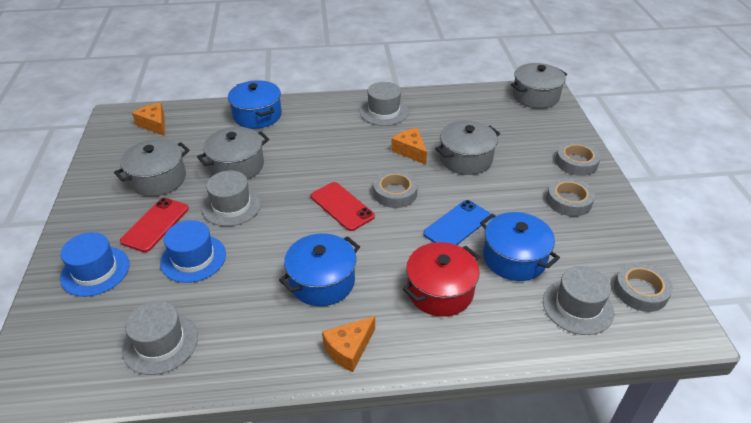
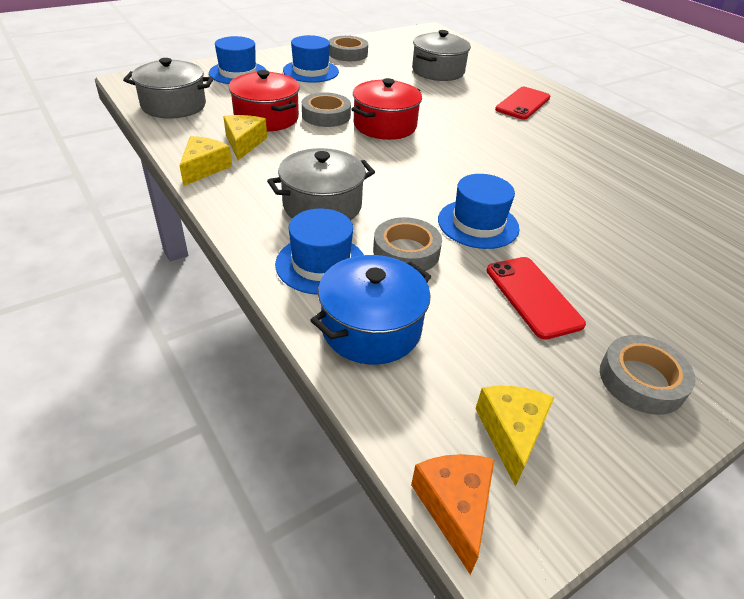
blue hat: [60,232,129,297] [160,220,226,283] = 2 -> [209,36,266,84] [275,208,364,295] [283,35,339,83] [438,174,520,249] = 4
blue phone: [423,200,491,245] = 1 -> none = 0
blue pot: [228,80,282,129] [279,233,360,306] [480,212,560,281] = 3 -> [310,255,431,364] = 1
grey hat: [122,301,198,375] [202,171,261,226] [360,82,409,126] [543,266,614,335] = 4 -> none = 0
grey pot: [114,139,190,196] [197,127,269,180] [435,120,500,175] [511,63,567,109] = 4 -> [123,58,214,119] [267,148,375,221] [412,30,471,81] = 3
orange cheese: [132,102,165,136] [322,316,375,372] [391,128,427,165] = 3 -> [411,454,495,575] = 1
red pot: [403,242,480,317] = 1 -> [229,70,300,132] [351,78,422,140] = 2
yellow cheese: none = 0 -> [179,136,232,186] [223,115,267,160] [476,386,554,487] = 3

